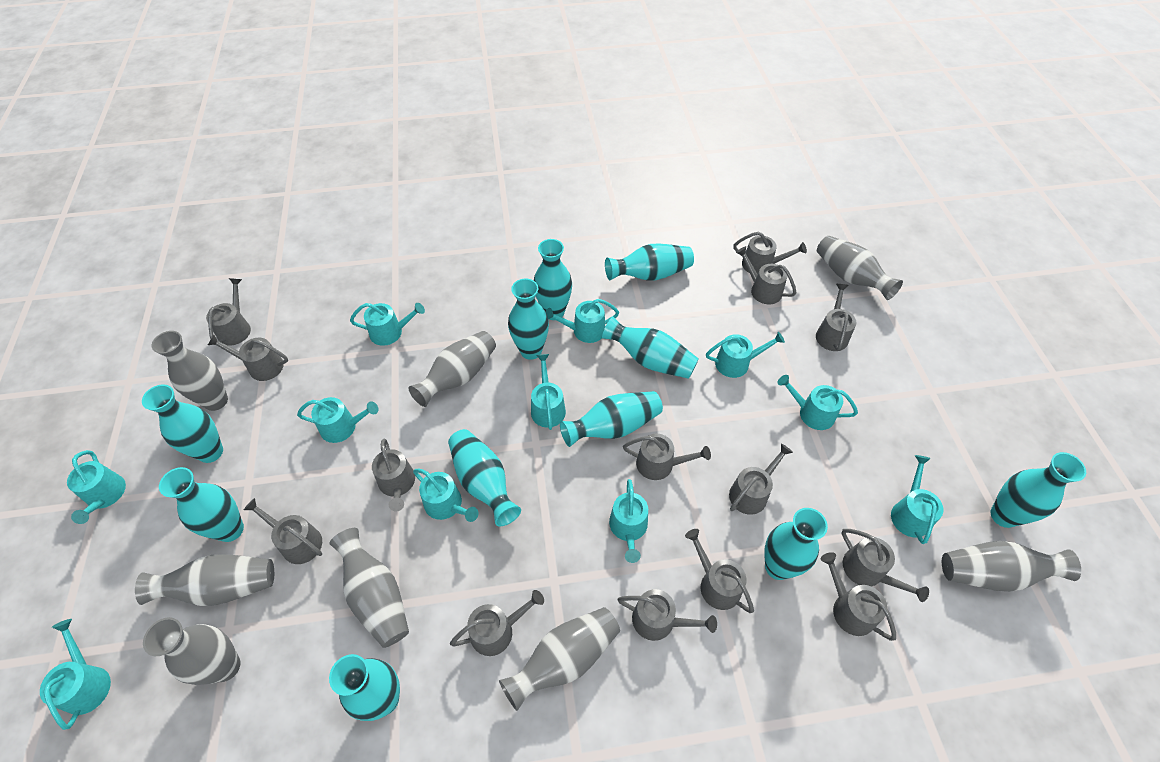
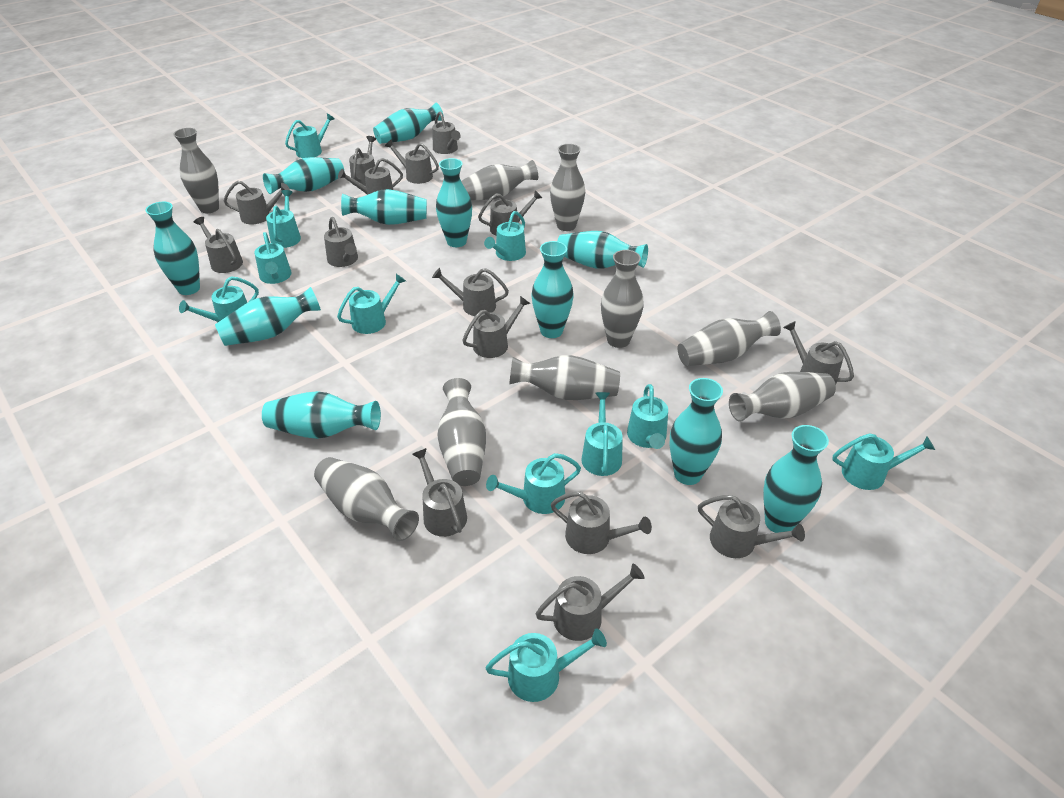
grey vase: [135,554,274,606] [143,617,240,685] [152,331,228,411] [329,528,409,648] [408,331,496,407] [499,607,620,711] [817,236,903,300] [942,541,1081,592] = 8 -> [173,128,219,213] [314,457,419,541] [437,378,486,486] [461,160,538,200] [509,355,620,400] [550,144,585,231] [601,250,644,348] [678,311,781,366] [729,372,836,422] = 9
grey watering can: [206,278,251,345] [208,335,288,381] [244,498,322,564] [372,439,415,512] [450,590,544,656] [617,589,717,641] [623,434,711,480] [685,529,754,613] [729,444,793,515] [733,232,807,274] [736,246,797,304] [816,284,856,351] [821,552,896,641] [842,529,929,602] = 14 -> [194,217,243,273] [224,181,290,224] [324,217,358,267] [338,158,403,195] [349,136,376,186] [385,139,439,184] [412,448,467,537] [432,111,461,154] [432,268,509,316] [462,296,531,358] [478,190,542,236] [536,564,644,641] [551,492,652,554] [698,495,805,558] [783,321,854,384] = 15

